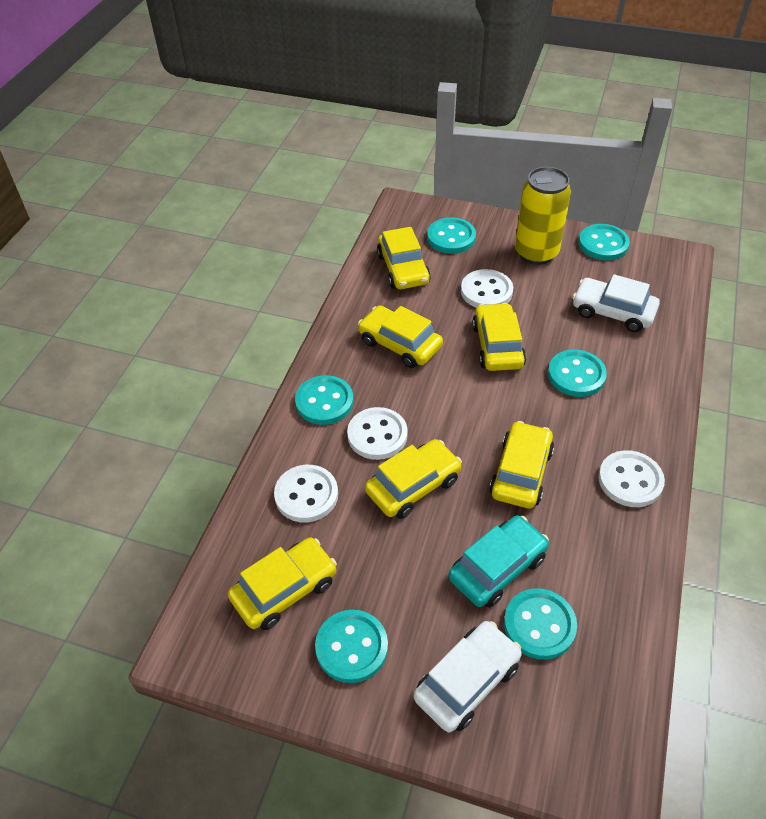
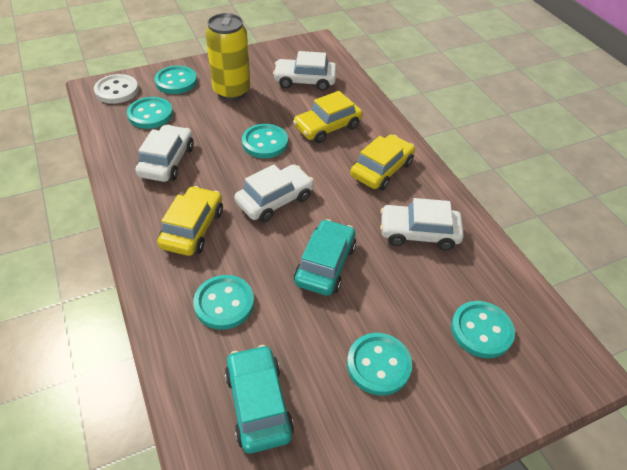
turquoise car: [448,515,549,607] = 1 -> [225,345,294,453] [294,219,356,296] = 2
white button: [274,465,338,522] [347,407,408,460] [461,269,513,308] [598,450,665,507] = 4 -> [94,74,139,104] = 1
white car: [414,621,522,732] [572,274,660,332] = 2 -> [136,125,194,182] [235,164,314,222] [273,51,337,91] [380,198,464,250] = 4
yellow car: [228,538,337,630] [358,306,443,368] [365,439,462,519] [377,227,431,289] [472,303,526,371] [489,421,554,508] = 6 -> [157,186,223,256] [293,91,363,143] [350,134,415,190] = 3

